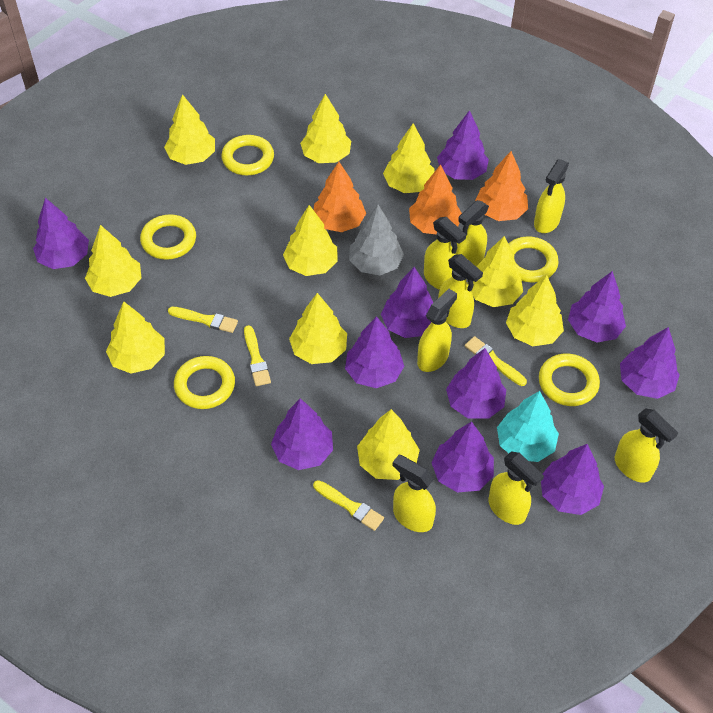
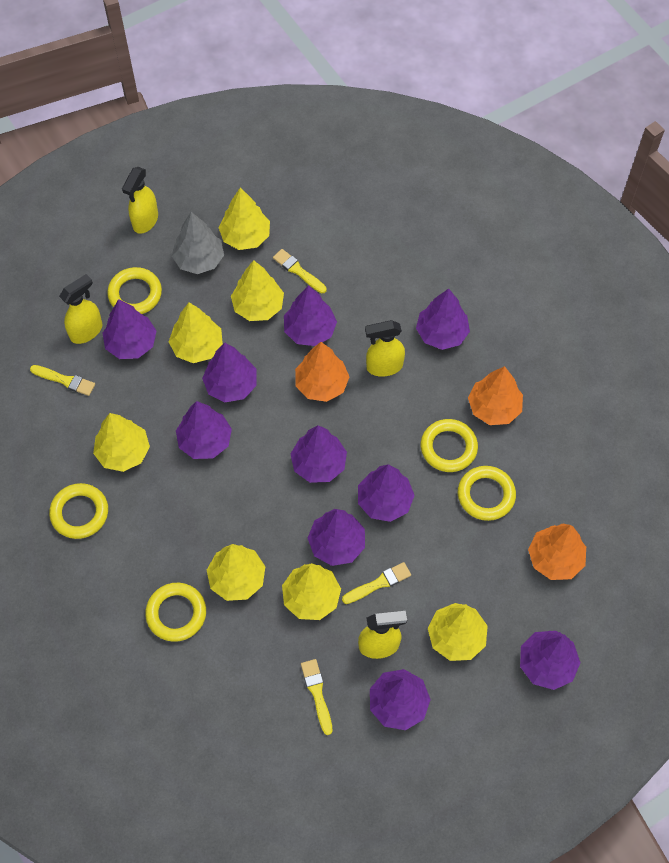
turquoise tree: [497,391,559,462] = 1 -> none = 0
yellow spray bottle: [392,455,436,532] [417,289,457,372] [424,217,466,290] [438,254,483,328] [455,200,489,266] [488,451,544,525] [534,159,569,233] [615,409,678,483] = 8 -> [59,274,102,344] [122,167,158,234] [358,611,407,659] [365,320,405,377] = 4
yellow tree: [85,225,141,297] [106,301,165,373] [164,94,215,165] [283,205,338,276] [289,293,347,364] [300,94,351,163] [357,409,420,480] [383,123,435,193] [467,236,523,307] [506,275,564,346] = 10 -> [93,413,150,472] [169,303,223,363] [207,544,265,601] [219,187,270,250] [231,260,284,321] [282,563,341,620] [428,603,488,661] = 7

